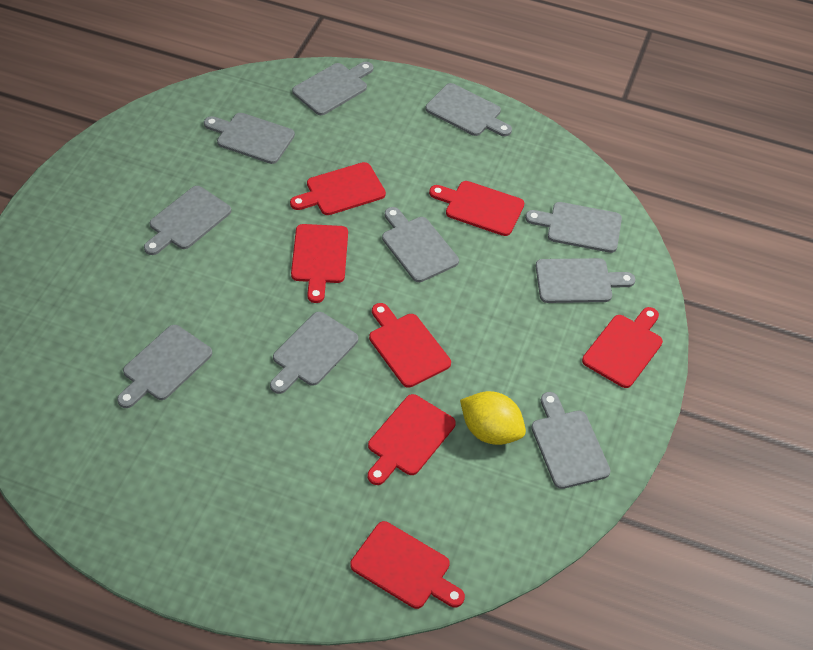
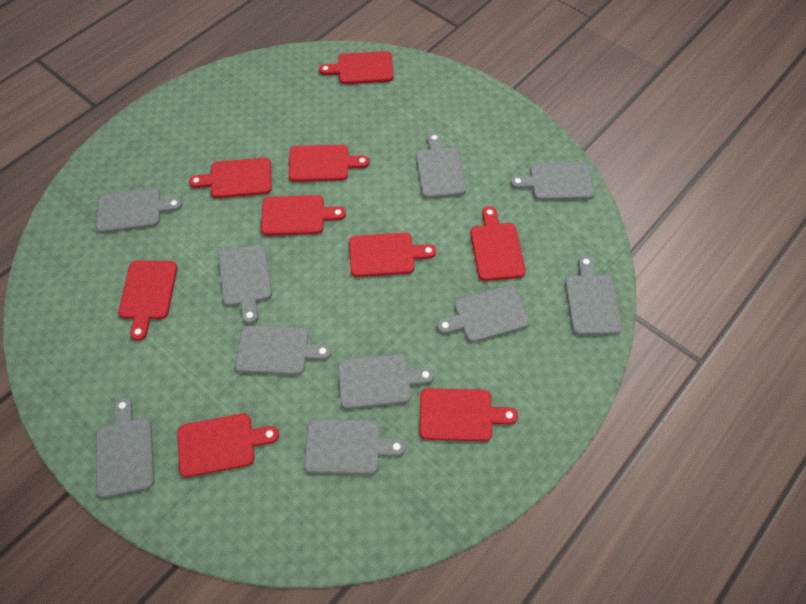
red cutting board: [290,162,386,215] [291,224,348,303] [350,521,465,609] [368,394,456,485] [369,303,451,388] [429,181,524,236] [582,307,663,388] = 7 -> [118,261,177,341] [178,414,279,477] [189,158,272,198] [261,195,346,236] [289,145,370,182] [319,51,394,84] [349,233,436,277] [420,388,518,441] [470,206,526,281] = 9
yellow lemon: [460,391,526,445] = 1 -> none = 0

